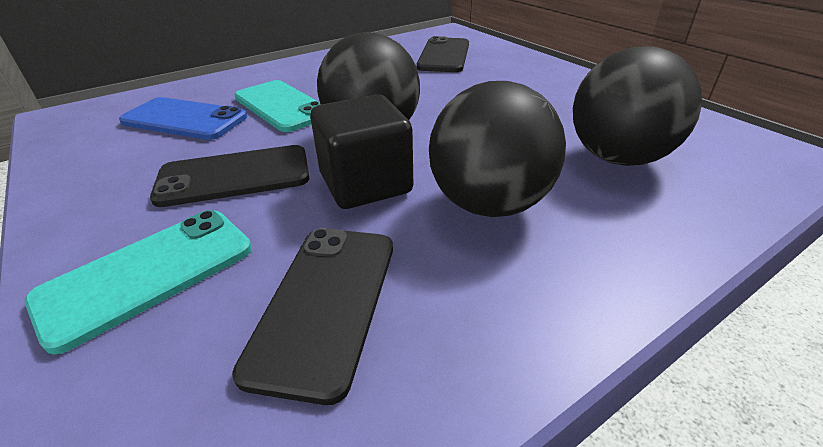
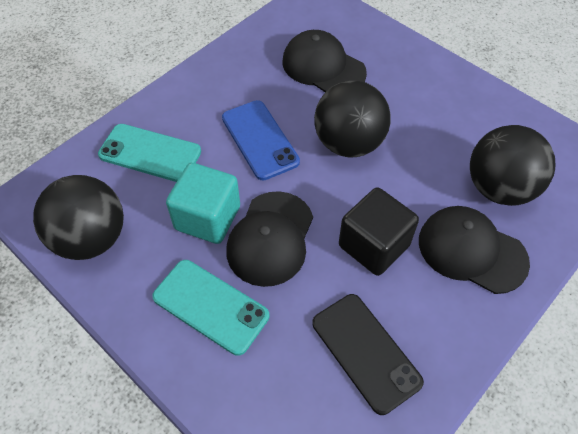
black cap: none = 0 -> [226,191,313,287] [282,30,367,92] [419,206,530,294] = 3
black phone: [150,145,309,207] [232,228,393,405] [417,36,469,72] = 3 -> [312,294,424,415] = 1
turquoise cube: none = 0 -> [166,163,240,244] = 1

